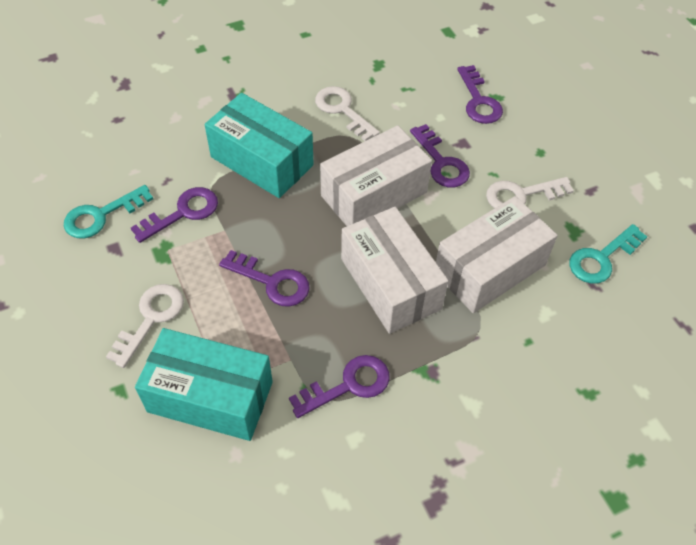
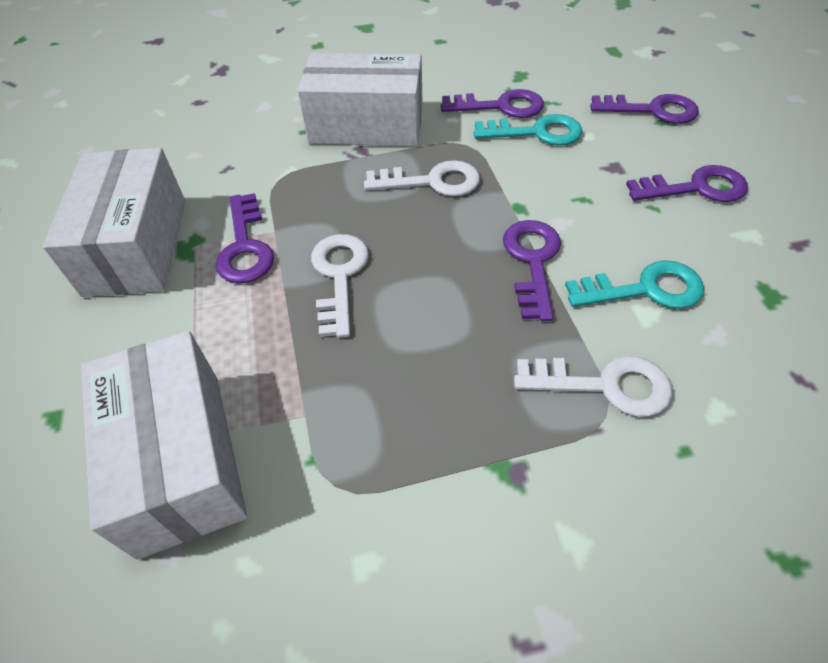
turquoise box: [135,328,273,441] [205,93,314,198] = 2 -> none = 0

